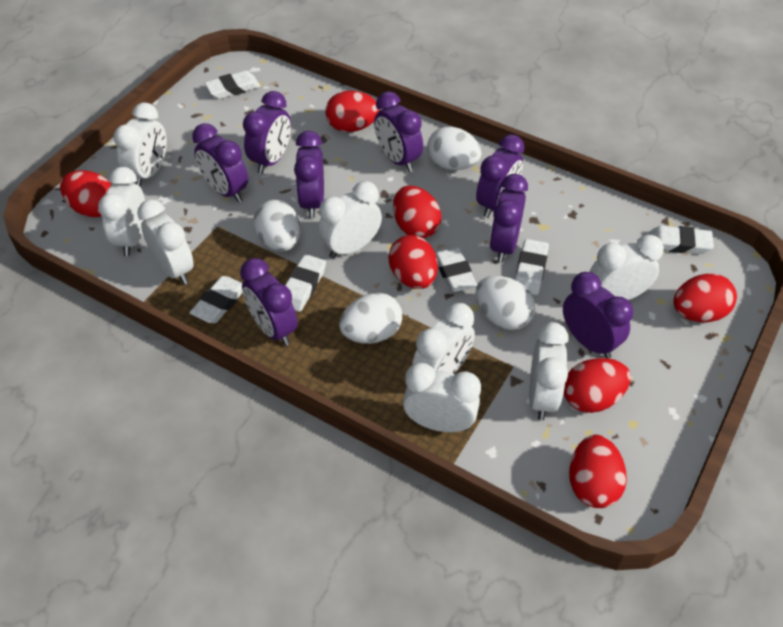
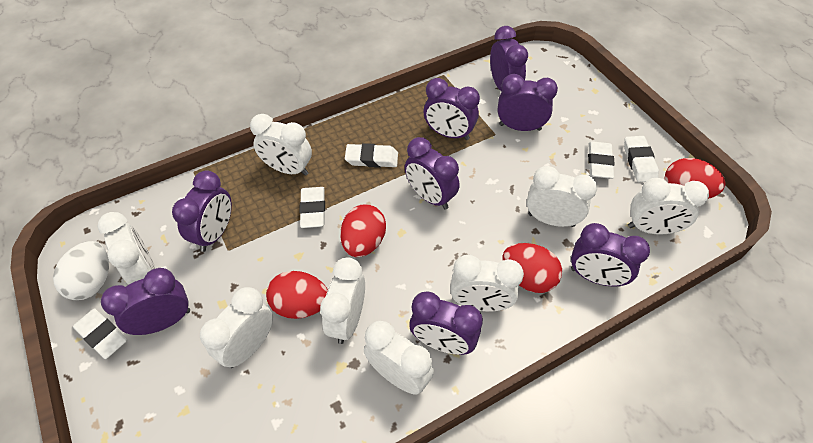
red egg: [60,170,112,217] [325,91,380,132] [388,235,438,289] [393,186,441,239] [564,358,631,413] [569,435,627,508] [674,273,737,322] = 7 -> [266,271,328,319] [340,205,386,257] [502,243,562,293] [664,158,726,199] = 4
white egg: [253,200,301,251] [339,292,402,344] [427,127,482,170] [475,276,536,330] = 4 -> [53,241,109,300] = 1
white eraser: [189,276,243,323] [205,71,260,99] [285,254,326,312] [435,247,477,292] [515,239,549,295] [649,226,714,254] = 6 -> [73,308,127,359] [299,187,325,228] [345,143,398,168] [588,141,615,179] [624,136,659,182] = 5

